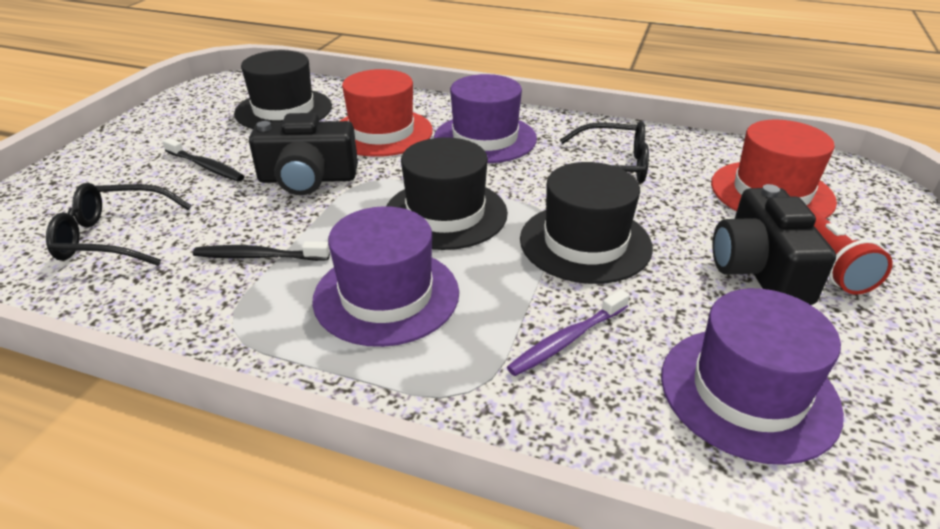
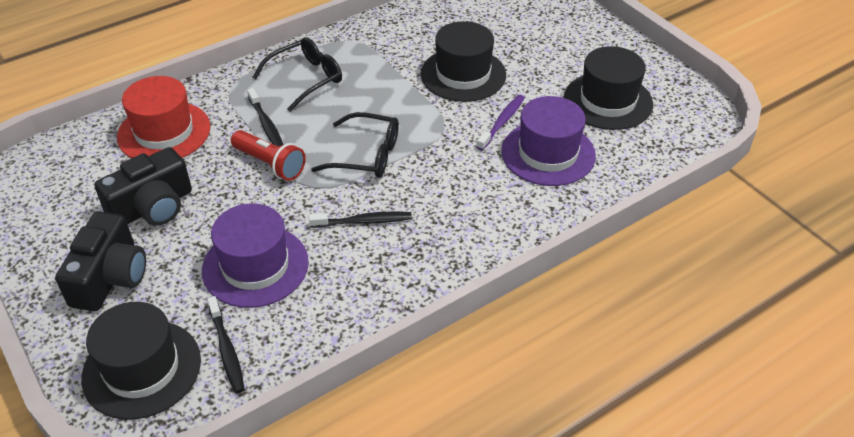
black toothbrush: [162,138,245,181] [193,241,330,261] = 2 -> [207,296,245,394] [247,88,283,146] [309,211,412,228] = 3
purple hat: [312,206,459,347] [434,74,537,163] [661,288,844,465] = 3 -> [202,203,309,308] [501,96,596,186] = 2
red hat: [340,69,433,157] [711,119,837,218] = 2 -> [117,76,211,158] = 1

